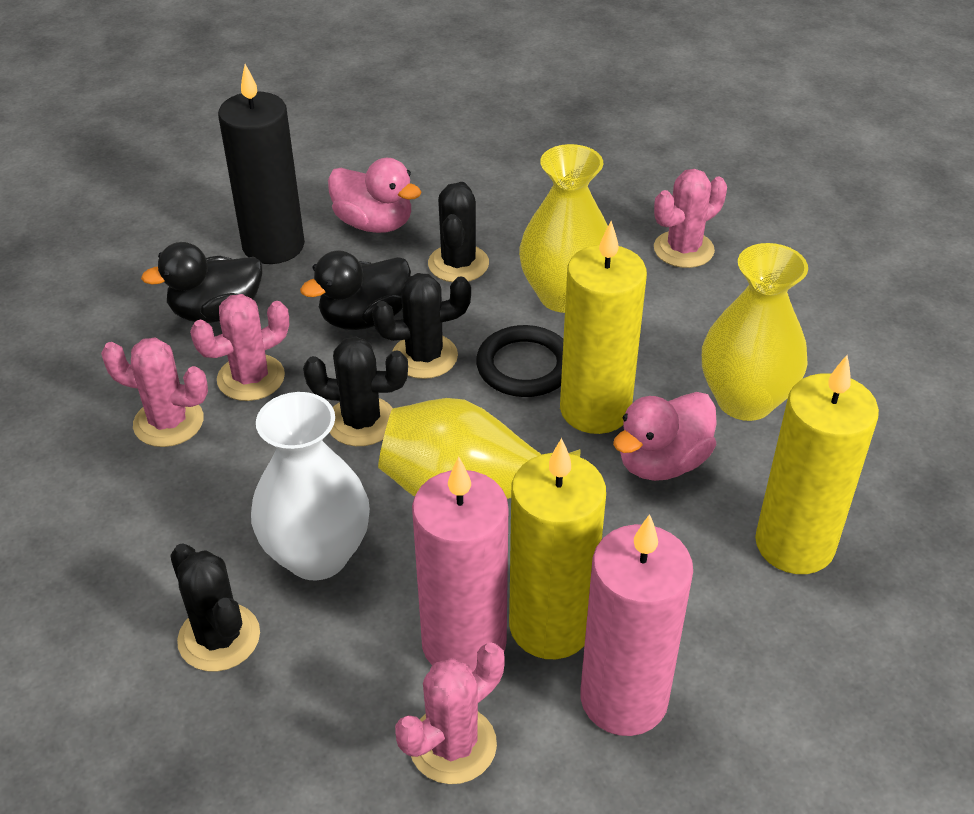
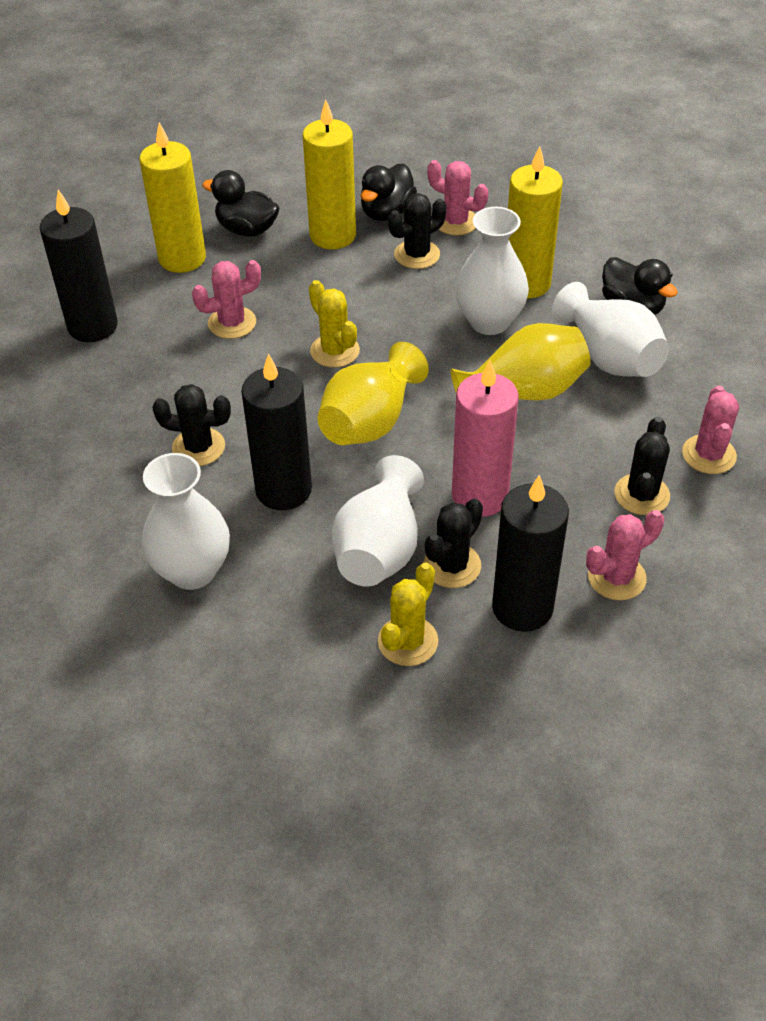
black candle: [218,64,305,264] = 1 -> [40,190,118,342] [241,354,312,510] [492,475,569,632] = 3
black duck: [141,242,262,323] [300,250,411,330] = 2 -> [202,170,279,236] [361,163,417,221] [602,257,678,315] = 3
black ring: [476,325,563,397] = 1 -> none = 0
pink candle: [412,456,508,672] [580,514,693,736] = 2 -> [452,360,519,517] = 1
pink duck: [328,158,421,233] [613,392,717,481] = 2 -> none = 0
white vase: [251,392,370,580] = 1 -> [142,453,230,590] [332,455,424,587] [455,207,529,335] [552,282,669,377] = 4
yellow cactus: none = 0 -> [309,280,360,368] [378,563,438,666] = 2
yellow vase: [378,398,581,499] [519,144,608,313] [702,243,808,421] = 3 -> [317,342,429,445] [450,323,591,401] = 2

